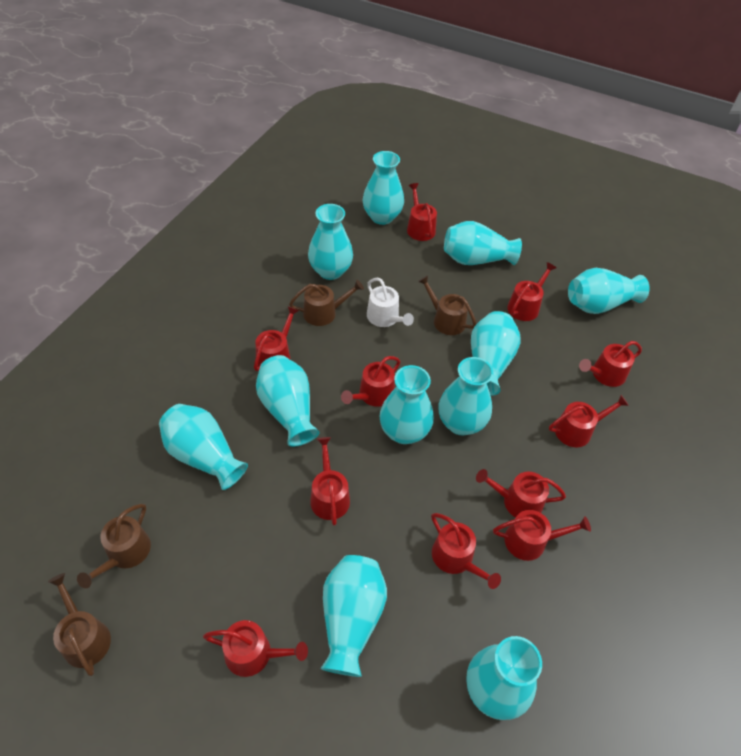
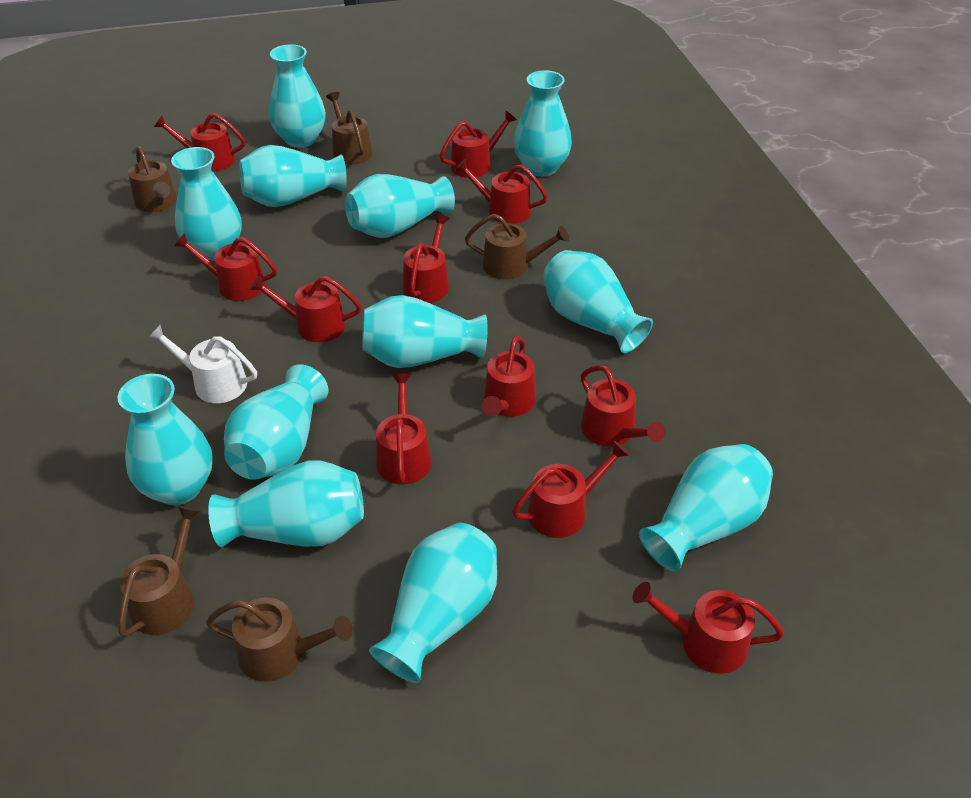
brown watering can: [48,573,111,676] [77,504,151,588] [289,280,364,326] [418,275,476,335] = 4 -> [118,506,200,637] [128,146,177,212] [206,598,353,682] [326,92,372,164] [465,214,569,279] = 5
turquoise vase: [159,404,248,490] [256,355,319,447] [308,204,353,280] [320,555,387,677] [363,151,404,225] [380,365,434,444] [439,357,493,435] [444,221,522,265] [466,636,542,720] [471,311,520,396] [568,268,650,314] = 11 -> [118,374,213,505] [171,147,242,261] [208,460,364,547] [224,364,328,480] [239,145,347,207] [269,44,326,148] [345,174,455,238] [362,295,488,368] [369,523,497,683] [514,70,572,177] [543,250,653,353] [639,444,773,572] = 12

